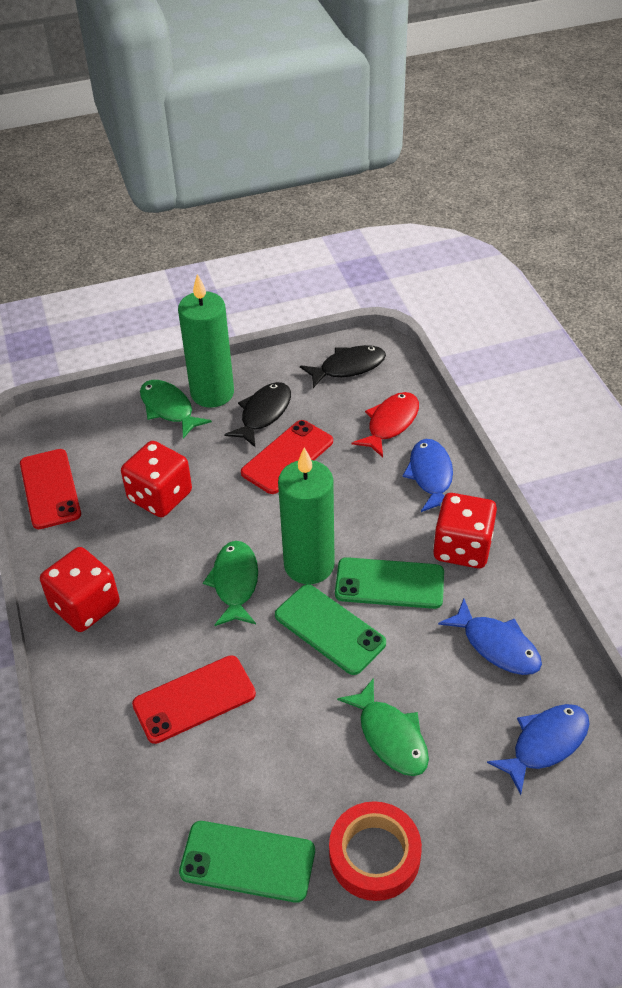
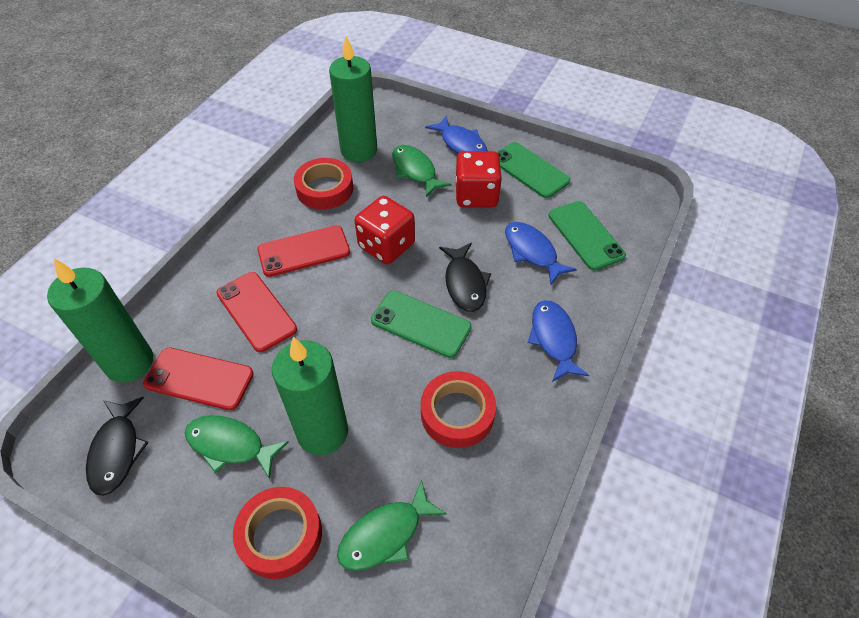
green candle: [178,274,234,408] [278,447,335,584] = 2 -> [47,258,153,382] [272,337,348,455] [329,36,377,162] = 3
red dice: [40,547,120,632] [121,441,192,517] [433,493,497,568] = 3 -> [354,196,415,264] [456,151,502,207] = 2
red fish: [352,392,419,457] = 1 -> none = 0
red tape: [329,801,422,901] = 1 -> [233,487,322,579] [294,158,353,210] [421,371,496,448] = 3

